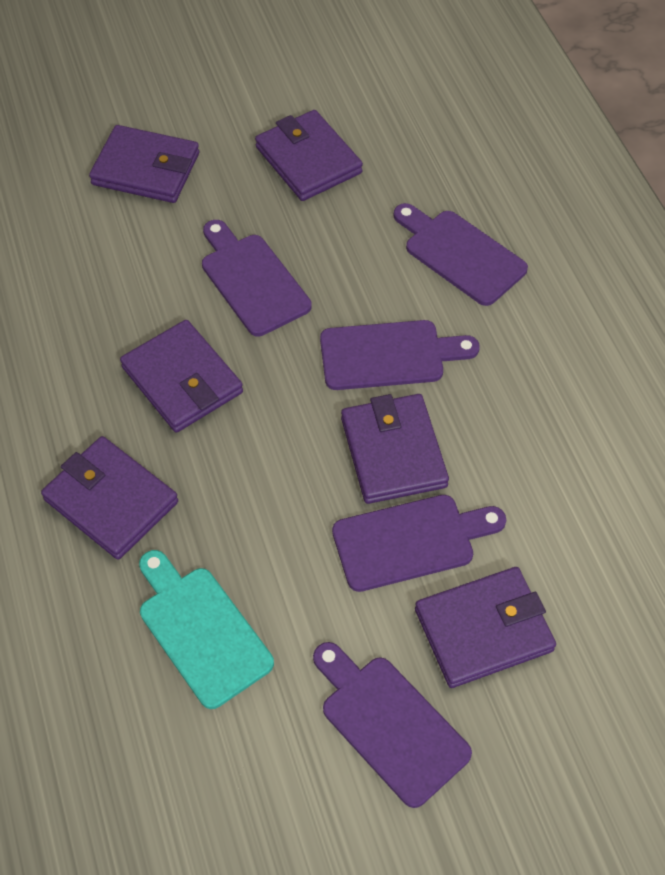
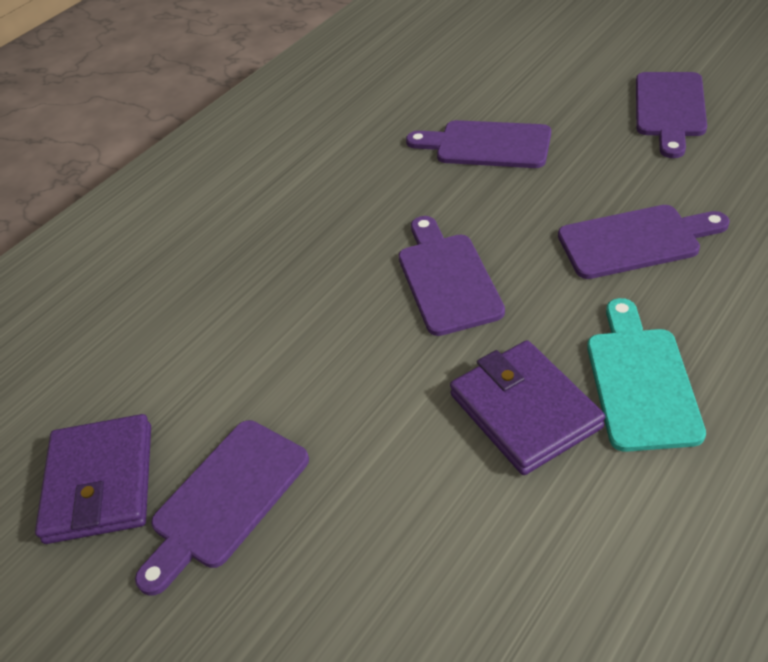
purple wallet: [41,436,178,560] [89,125,199,203] [120,320,243,433] [255,110,363,201] [341,394,449,504] [415,567,556,688] = 6 -> [35,414,151,544] [450,340,605,475] = 2

